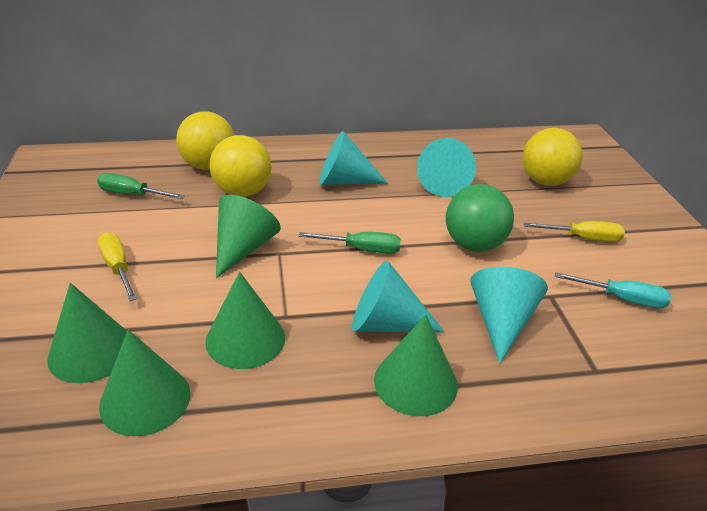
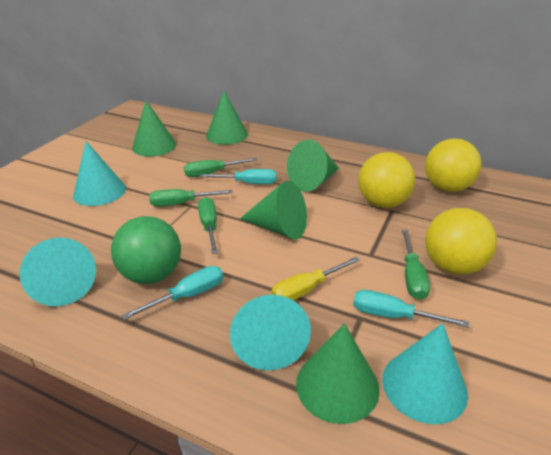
green screwdriver: [97,173,185,199] [299,232,401,254] = 2 -> [149,189,233,207] [184,158,257,177] [198,197,218,254] [402,230,430,300] = 4
turquoise screwdriver: [555,272,671,308] = 1 -> [122,266,224,320] [199,169,276,184] [353,290,470,328] = 3
yellow screwdriver: [98,232,137,301] [524,221,625,242] = 2 -> [271,257,360,301] = 1

